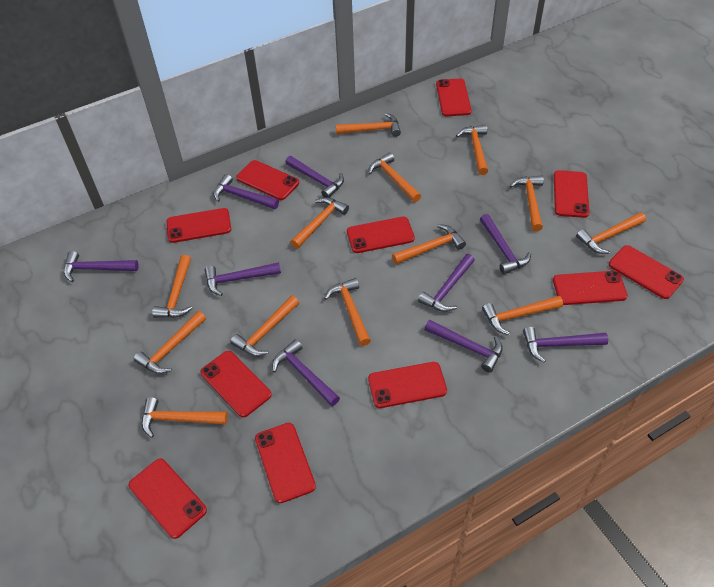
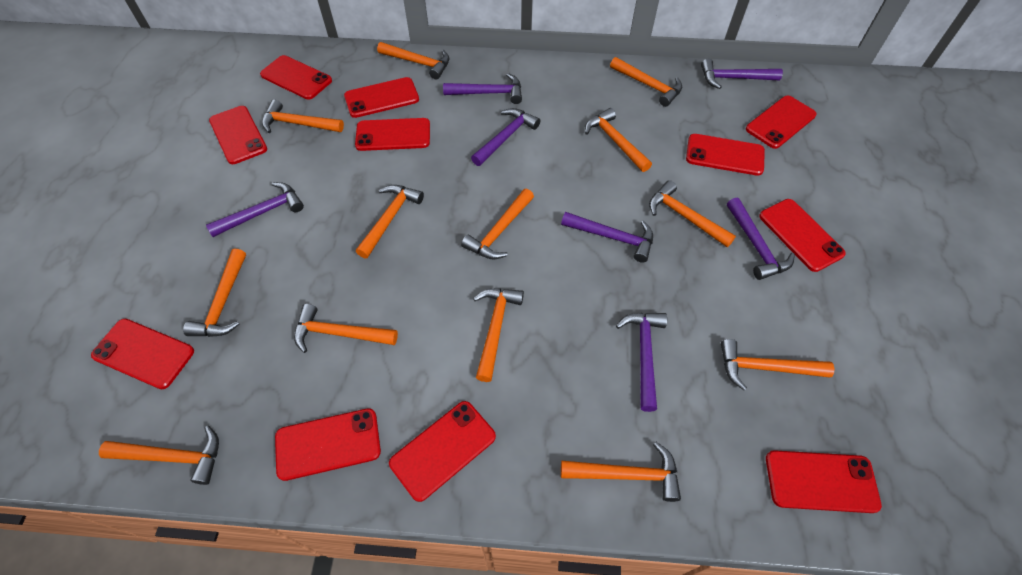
purple hammer: [64,251,138,282] [205,262,281,296] [213,174,279,209] [272,339,340,406] [285,156,344,198] [418,254,475,312] [424,320,503,373] [480,214,531,274] [523,327,608,363] = 9 -> [206,182,304,237] [443,73,522,104] [471,108,540,166] [561,212,653,263] [616,313,667,412] [701,59,783,89] [727,198,795,280] = 7

